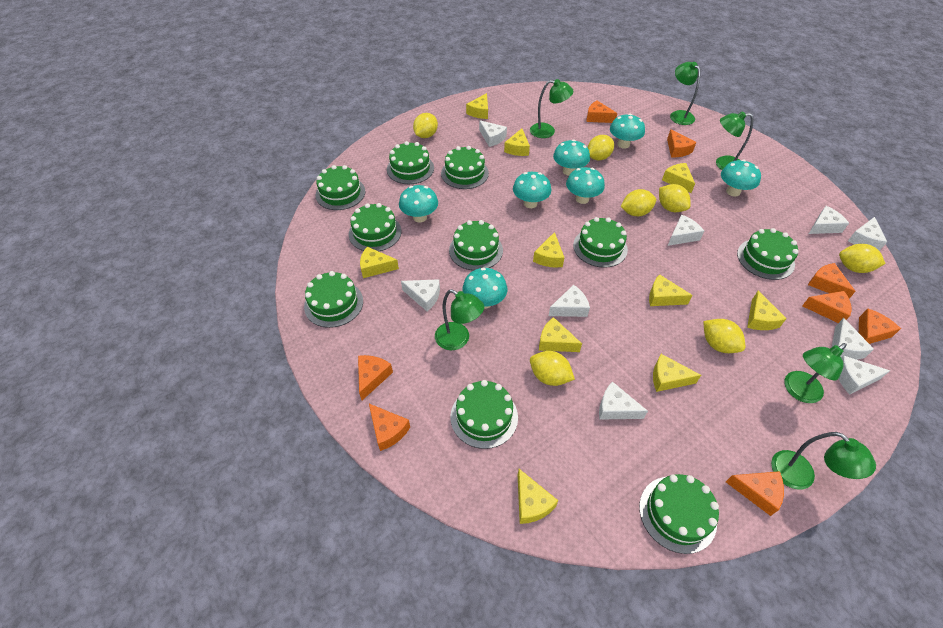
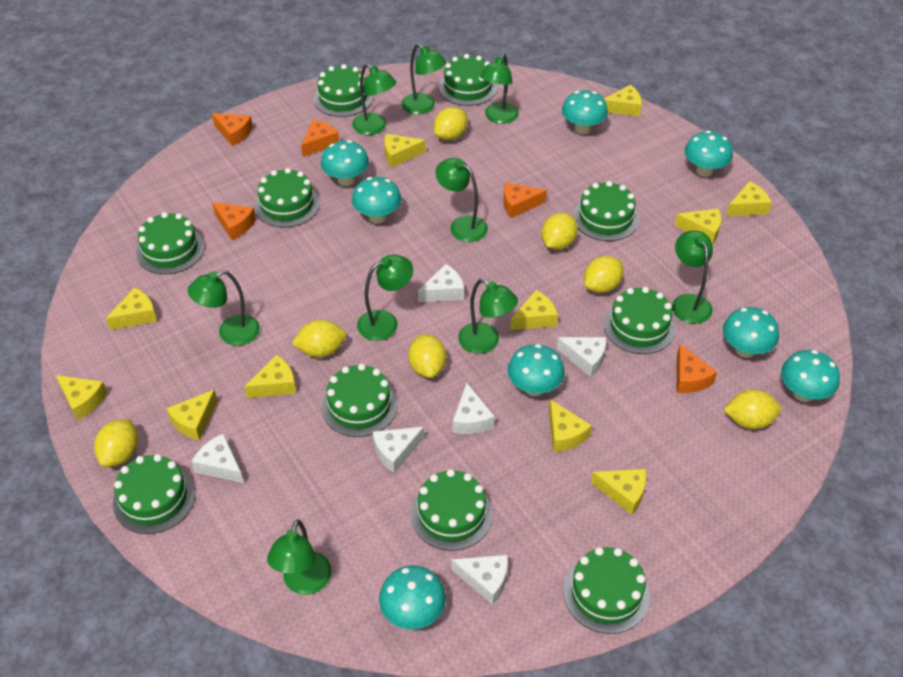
green lamp: [435,289,484,350] [530,79,573,138] [670,62,700,125] [716,112,754,170] [771,432,876,490] [785,343,847,403] = 6 -> [188,270,260,346] [267,519,332,595] [352,64,396,135] [357,255,413,341] [401,44,446,114] [435,158,488,242] [458,279,518,354] [480,53,519,124] [672,231,713,324] = 9
orange cheese: [358,355,393,400] [369,404,410,451] [586,101,617,123] [667,129,696,157] [726,471,784,516] [802,291,851,323] [808,263,856,298] [859,308,901,344] = 8 -> [212,113,253,146] [212,202,256,240] [301,120,339,157] [504,182,547,218] [677,344,717,393] = 5
turquoise mushroom: [399,185,438,222] [462,268,507,309] [513,172,551,208] [553,140,590,176] [566,167,605,204] [610,114,645,149] [721,160,761,197] = 7 -> [321,140,369,186] [352,177,401,223] [379,566,446,630] [508,344,565,396] [562,90,608,134] [684,131,733,177] [723,307,779,358] [781,350,840,402] = 8
white cheese: [401,279,440,311] [479,120,507,147] [549,285,590,317] [599,382,648,420] [668,215,704,246] [809,206,849,234] [832,318,874,360] [839,356,890,395] [848,217,887,251] = 9 -> [191,434,244,483] [373,427,424,473] [418,264,464,302] [452,555,508,605] [453,383,495,434] [557,337,606,377] = 6
yellow cheese: [360,247,399,278] [466,93,488,119] [504,128,530,156] [518,469,558,524] [533,232,564,268] [539,317,582,352] [649,274,693,306] [653,354,701,392] [662,163,695,193] [747,291,787,330] = 10 -> [56,375,107,420] [106,287,157,330] [166,389,217,440] [244,355,296,398] [384,134,426,167] [510,290,558,330] [549,399,592,452] [591,469,646,515] [604,85,642,116] [675,209,721,245] [726,181,772,216] = 11

